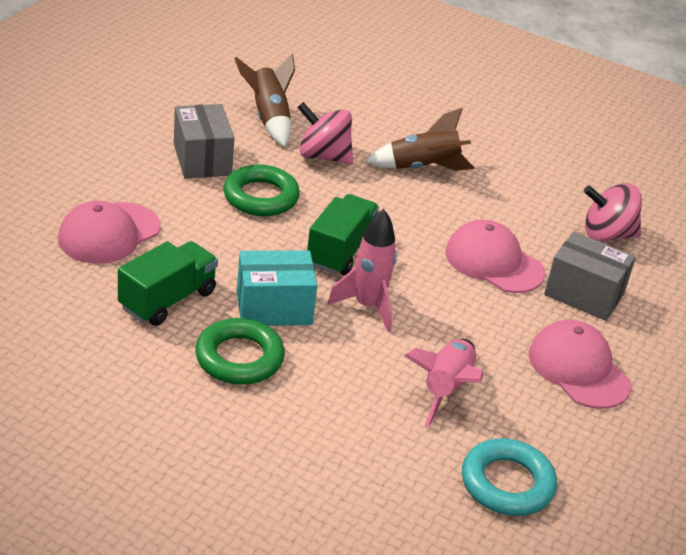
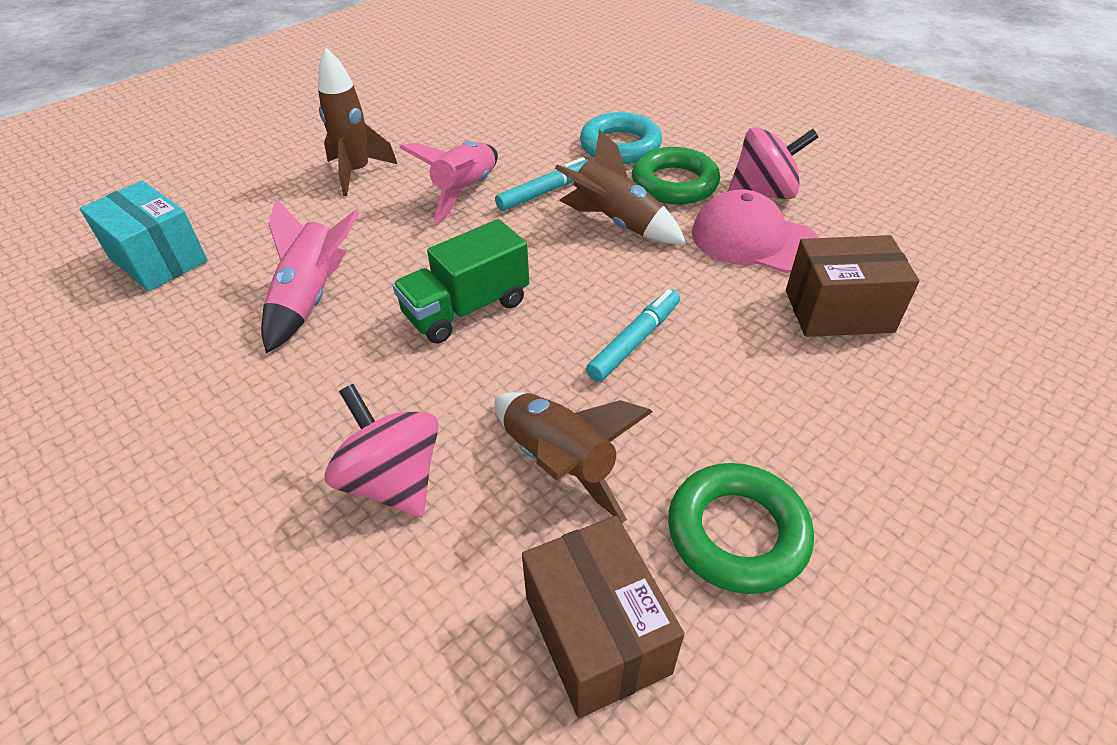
brown box: none = 0 -> [522,515,684,718] [786,235,920,337] = 2
brown rocket: [235,54,295,147] [365,108,475,171] = 2 -> [318,48,397,196] [495,392,653,523] [555,130,686,244] = 3
green truck: [118,241,218,326] [307,194,379,275] = 2 -> [392,219,529,344] = 1
grey box: [174,104,234,179] [544,231,636,321] = 2 -> none = 0
pink cap: [58,201,160,264] [445,220,545,293] [529,320,632,409] = 3 -> [692,189,819,273] = 1
turquoise marker: none = 0 -> [495,157,588,211] [586,289,680,382] = 2

